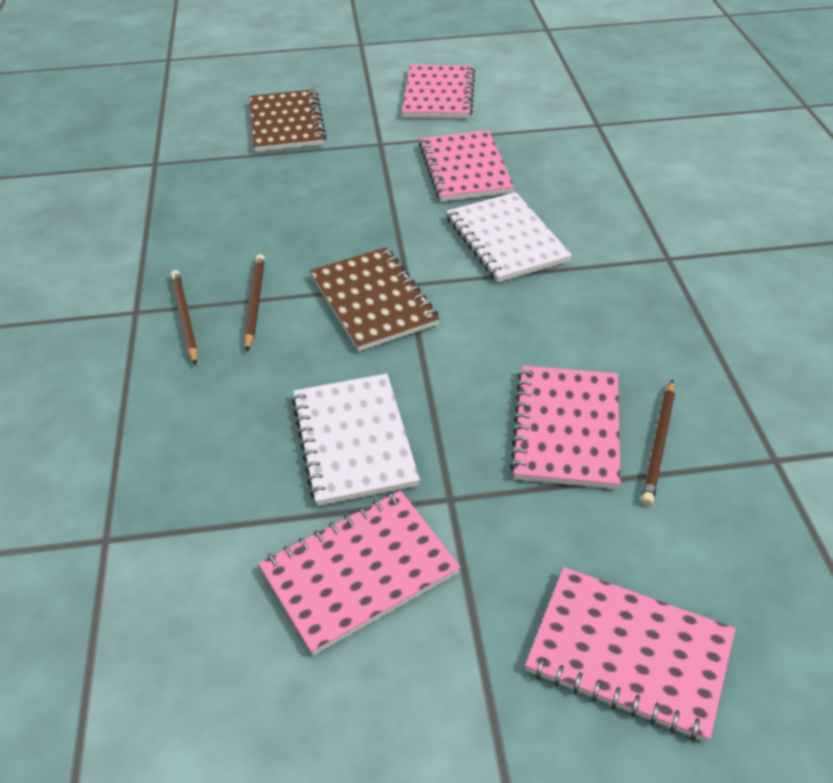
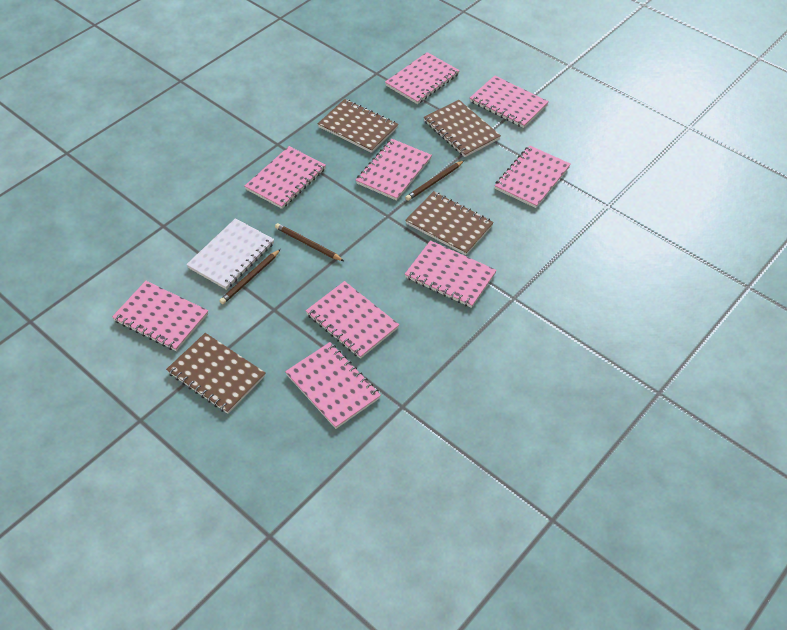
brown notebook: [250,89,327,152] [310,247,439,351] = 2 -> [166,333,266,414] [318,99,398,153] [405,191,494,255] [423,100,501,157] = 4
pink notebook: [259,490,461,656] [402,65,475,119] [419,130,514,202] [510,366,621,489] [525,567,735,742] = 5 -> [112,281,208,351] [245,146,326,209] [285,342,381,429] [306,281,399,359] [356,139,432,201] [385,52,460,104] [405,241,497,308] [470,76,549,128] [495,145,571,208] = 9
white notebook: [291,373,420,506] [446,192,572,283] = 2 -> [186,218,274,290] = 1

